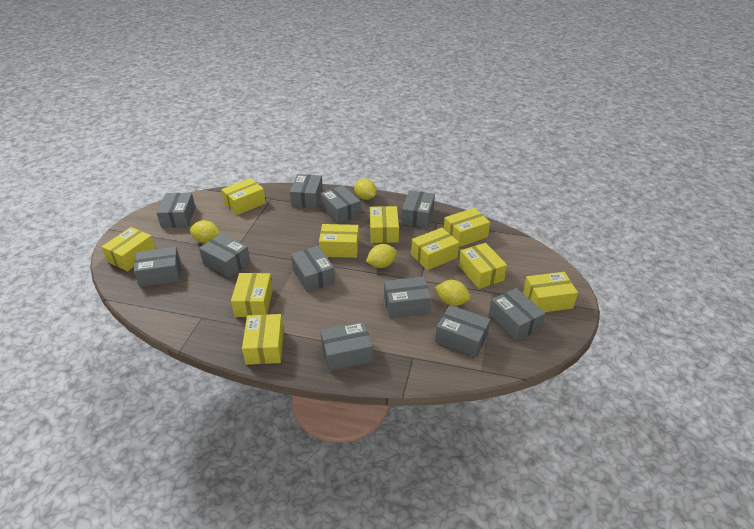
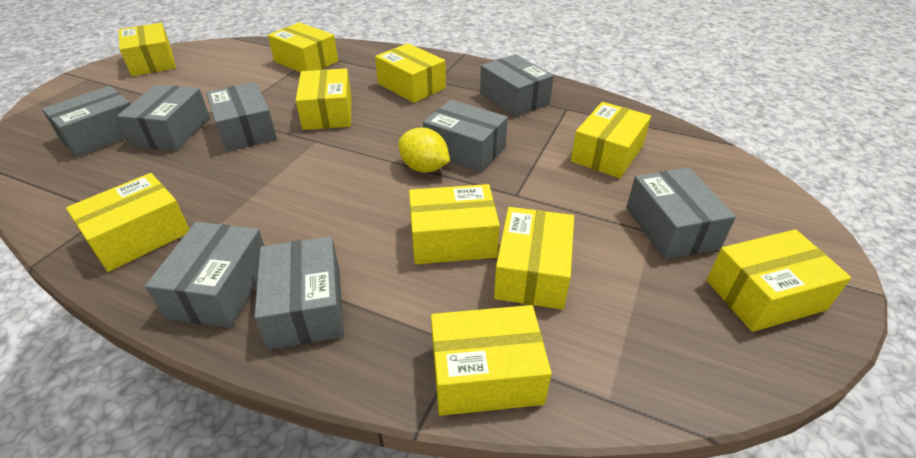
grey box: [134,247,181,287] [157,193,196,228] [199,234,250,278] [290,174,323,208] [291,246,335,293] [320,321,373,371] [321,185,361,224] [384,276,431,318] [401,190,435,228] [435,305,491,358] [489,288,545,342] = 11 -> [42,86,131,158] [117,85,210,151] [145,222,264,328] [206,82,277,152] [254,237,344,350] [423,99,508,172] [480,54,554,117] [626,168,736,259] = 8
yellow lemon: [190,220,221,243] [354,179,376,200] [366,244,397,268] [435,280,471,306] = 4 -> [398,128,450,173] = 1

